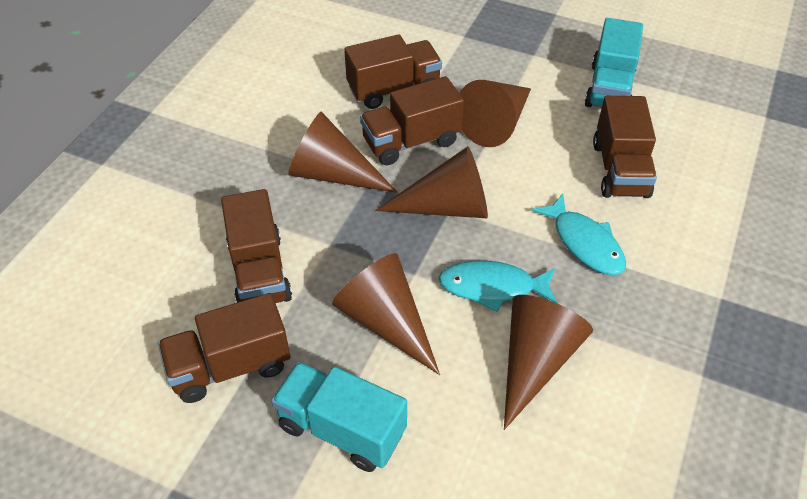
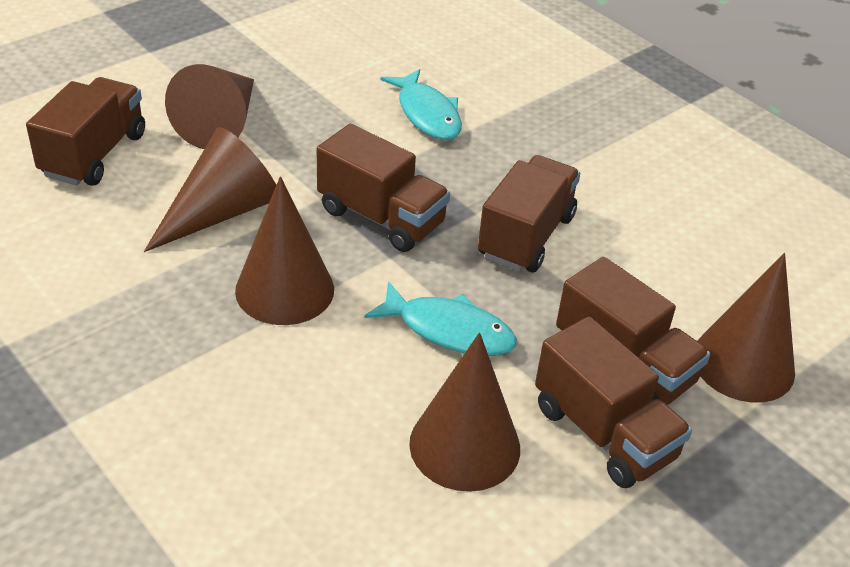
turquoise truck: [271,362,407,472] [585,18,643,108] = 2 -> none = 0

